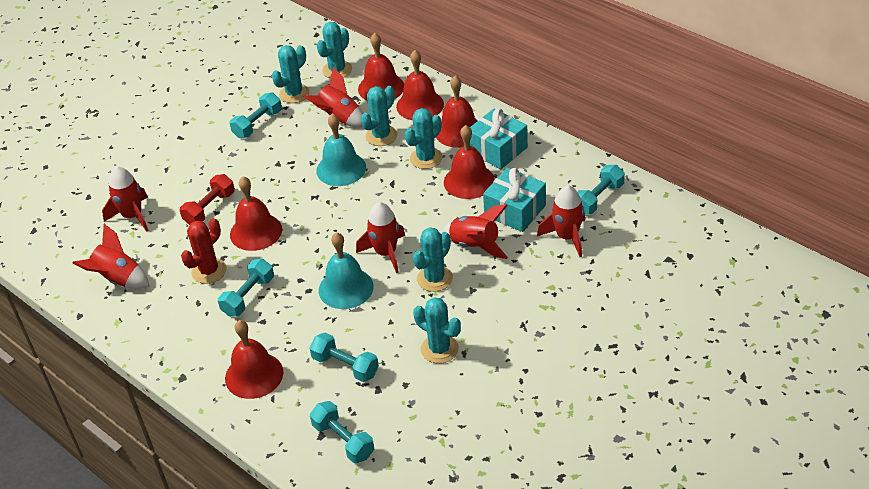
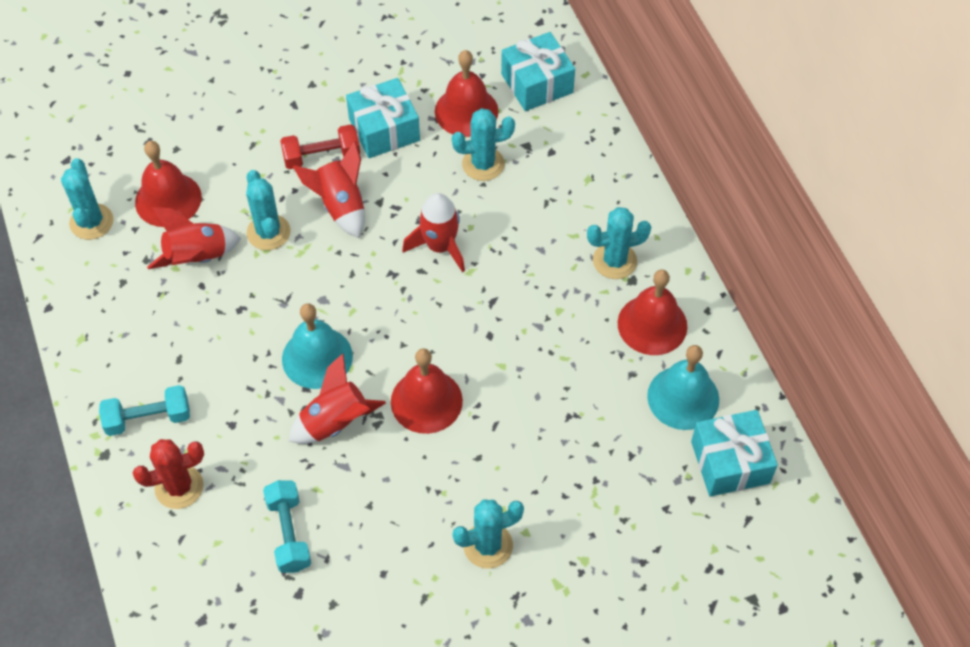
red bell: [225,320,283,399] [230,176,282,251] [358,33,404,100] [396,50,444,120] [436,75,478,148] [444,125,495,199] = 6 -> [135,141,202,227] [391,348,463,434] [435,50,498,137] [618,269,687,355] = 4
red rocket: [72,224,149,289] [102,166,149,232] [304,67,363,128] [356,202,405,273] [443,204,508,259] [537,185,585,257] = 6 -> [147,207,241,269] [289,353,386,444] [293,141,365,238] [402,193,465,273] = 4
turquoise cactus: [272,45,310,103] [317,22,352,79] [361,86,397,146] [405,108,442,169] [413,227,453,292] [413,297,461,364] = 6 -> [61,158,114,240] [246,170,291,250] [452,108,515,181] [453,499,524,569] [587,207,651,279] = 5
turquoise dumbbell: [218,259,274,317] [230,92,282,138] [310,333,379,382] [310,401,374,463] [577,165,625,214] = 5 -> [99,385,190,436] [263,480,311,573] = 2
turquoise gift: [470,108,528,169] [483,168,546,232] = 2 -> [346,78,420,158] [501,32,575,111] [691,410,778,497] = 3

